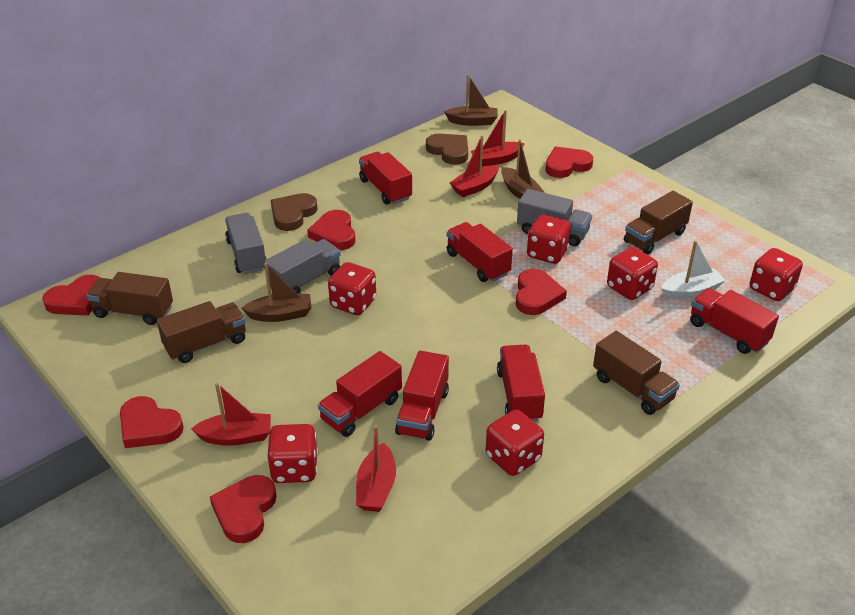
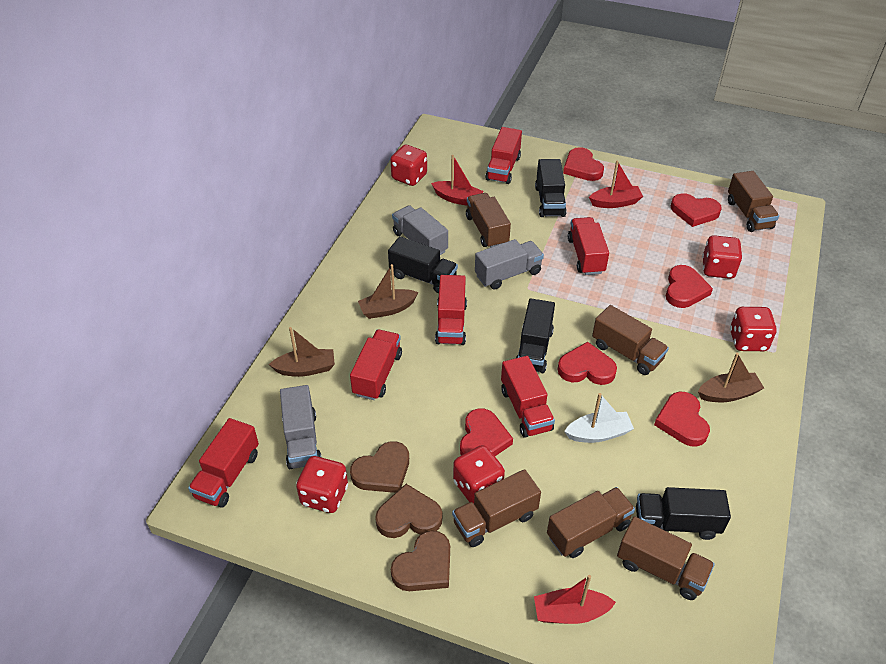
black truck: none = 0 -> [388,236,458,293] [516,298,555,373] [535,159,567,217] [636,487,731,540] = 4
brown heart: [271,193,318,231] [426,134,468,165] = 2 -> [350,441,409,493] [375,484,442,538] [391,530,450,591] = 3
brown truck: [87,272,173,325] [157,301,246,363] [593,331,680,415] [624,191,693,255] = 4 -> [452,469,541,547] [466,193,511,248] [547,487,635,558] [592,305,669,375] [617,516,715,600] [728,171,779,232] = 6
red boat: [191,383,271,446] [356,425,396,512] [450,135,499,197] [471,110,525,167] = 4 -> [431,155,484,206] [534,575,616,624] [589,161,643,208] = 3
red dice: [267,424,318,483] [328,262,376,315] [486,409,544,476] [527,215,571,264] [607,247,658,300] [750,248,803,301] = 6 -> [296,456,348,513] [390,145,427,186] [453,445,505,503] [702,235,742,279] [730,307,777,351] = 5

